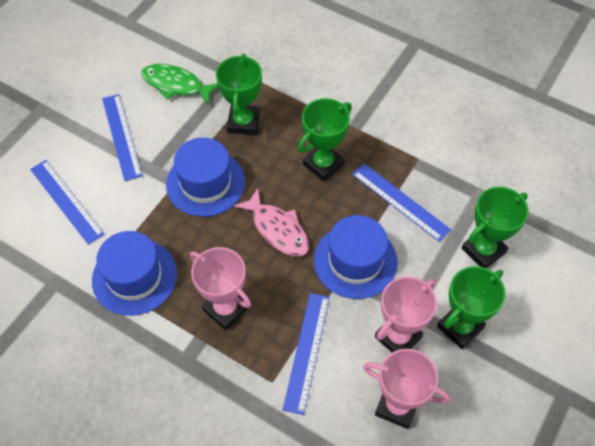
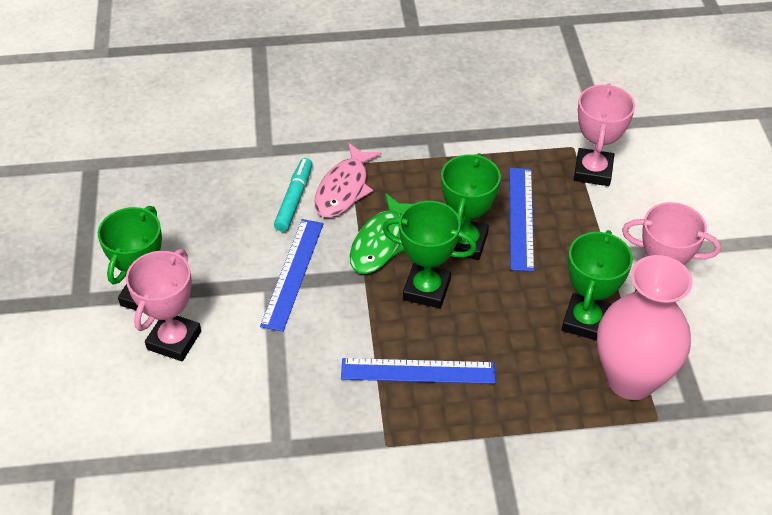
blue hat: [92,231,177,316] [166,138,245,217] [314,215,398,299] = 3 -> none = 0
blue ruler: [30,160,104,245] [102,94,142,181] [283,293,329,415] [352,164,451,242] = 4 -> [260,219,324,332] [341,358,495,384] [510,168,534,271] = 3
pink vase: none = 0 -> [597,255,693,400] = 1
turquoise marker: none = 0 -> [274,158,312,232] = 1

